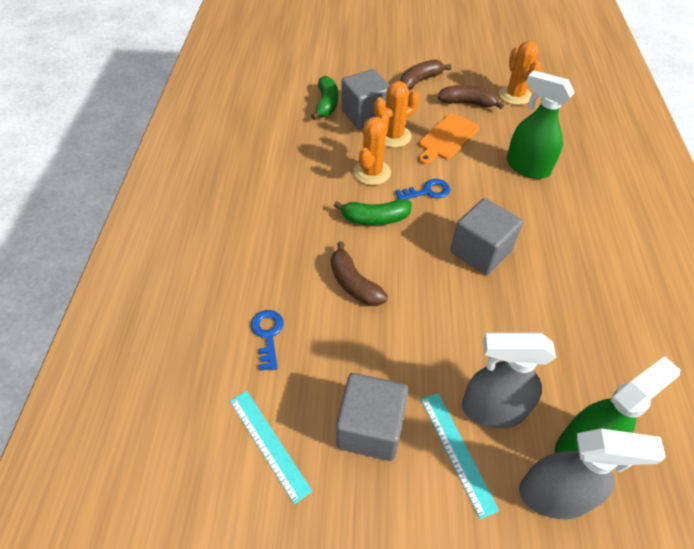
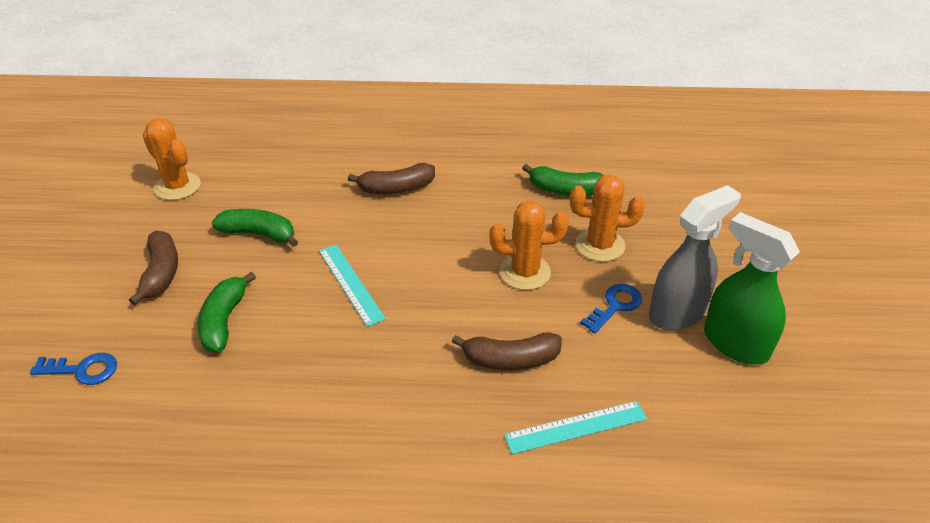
green banana: [311,76,338,119] [334,199,412,225] = 2 -> [198,272,256,352] [211,209,298,247] [522,164,605,196] = 3
green spray bottle: [507,70,575,179] [555,356,680,453] = 2 -> [704,212,800,365] = 1
grey cube: [336,373,408,461] [341,69,390,129] [450,198,523,275] = 3 -> none = 0
grey spray bottle: [462,332,556,428] [519,429,666,519] = 2 -> [649,185,741,330] = 1
orange cutting board: [419,113,480,165] = 1 -> none = 0

